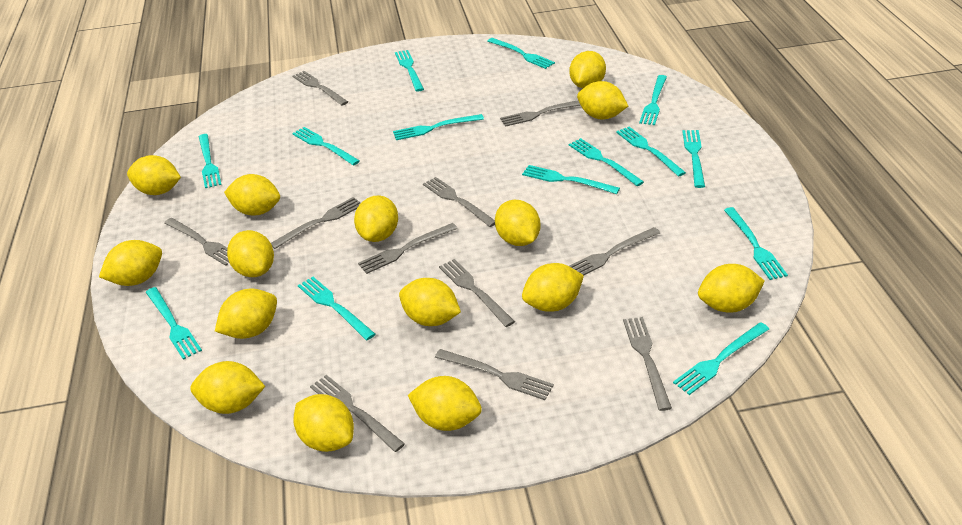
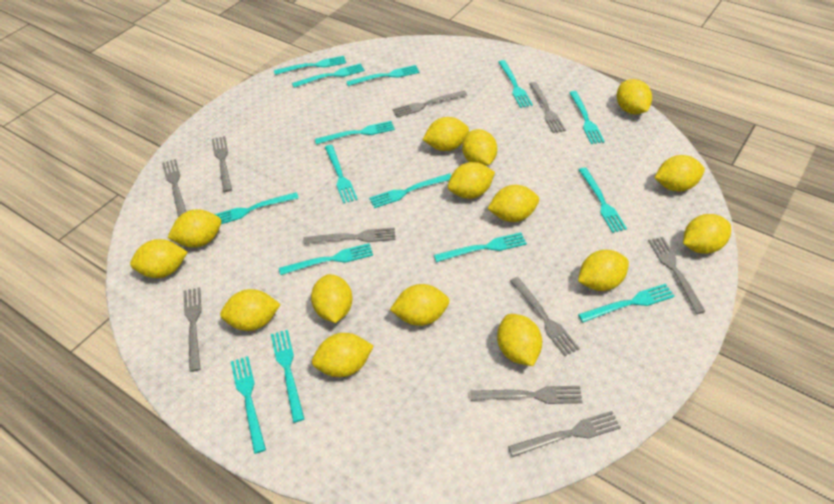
grey fork: [164,218,229,266] [271,197,360,249] [293,71,348,106] [310,375,405,452] [358,223,458,274] [423,177,495,227] [435,349,554,400] [439,259,515,327] [500,100,580,127] [569,227,660,275] [623,317,672,411] = 11 -> [162,159,186,217] [184,287,202,372] [212,136,232,192] [303,227,395,244] [392,91,467,117] [470,386,583,404] [508,411,621,457] [510,277,580,356] [529,82,566,133] [648,237,706,314] = 10
turquoise fork: [146,287,202,360] [199,134,221,188] [292,127,360,166] [298,277,376,340] [393,114,484,140] [395,50,424,92] [487,38,555,69] [522,165,620,194] [569,138,644,186] [616,127,686,177] [639,75,667,125] [673,322,769,395] [682,130,705,188] [724,207,788,280] = 14 -> [214,192,299,224] [231,356,266,454] [271,330,304,423] [274,56,346,75] [279,243,373,275] [292,63,365,88] [315,121,395,144] [325,145,358,203] [346,65,420,86] [369,173,452,208] [434,232,527,262] [498,60,533,108] [569,91,605,144] [578,284,675,322] [579,167,627,233] = 15

